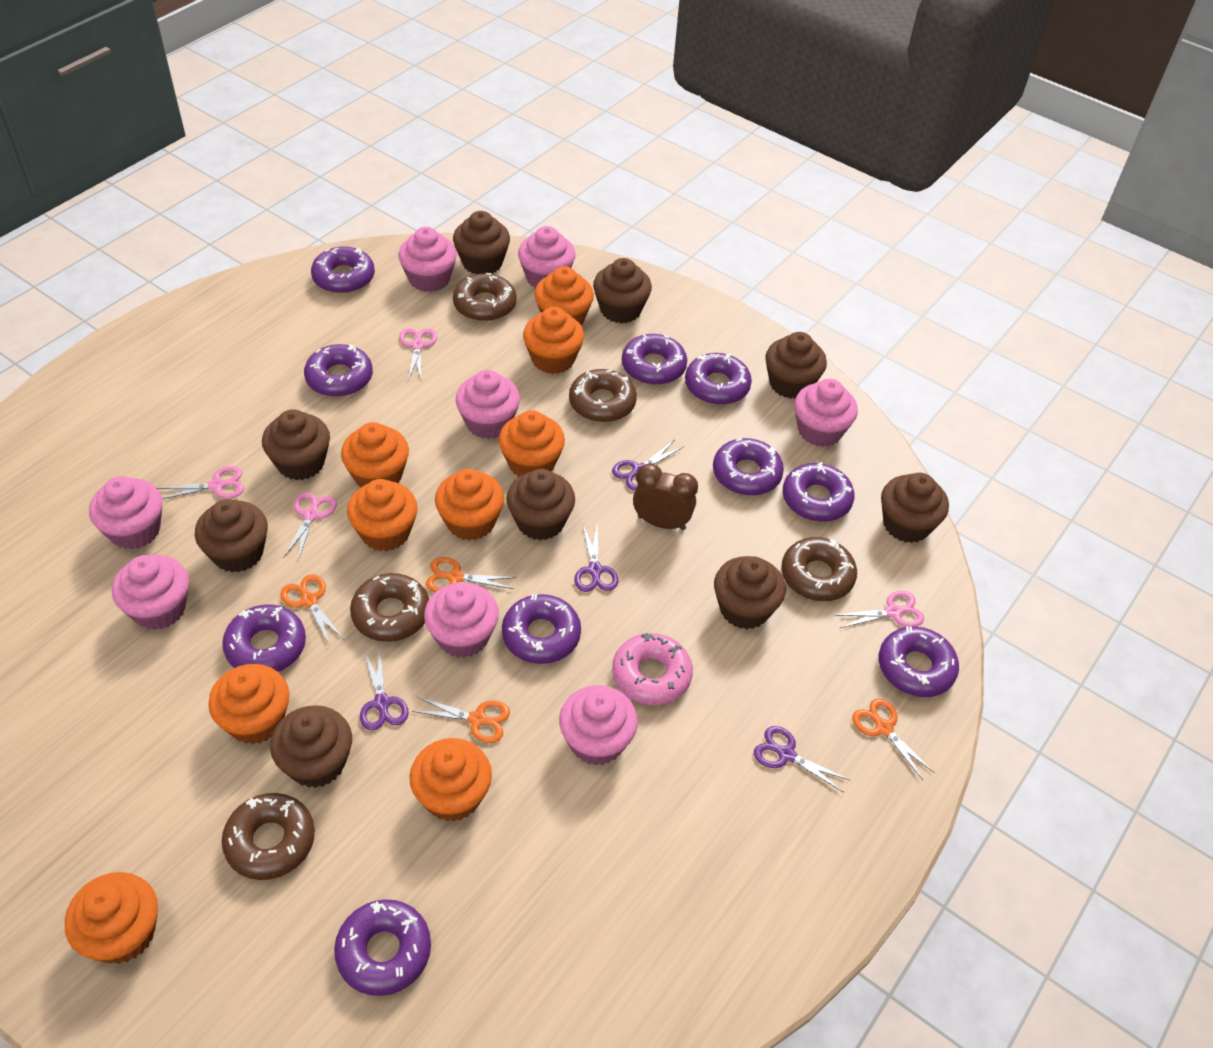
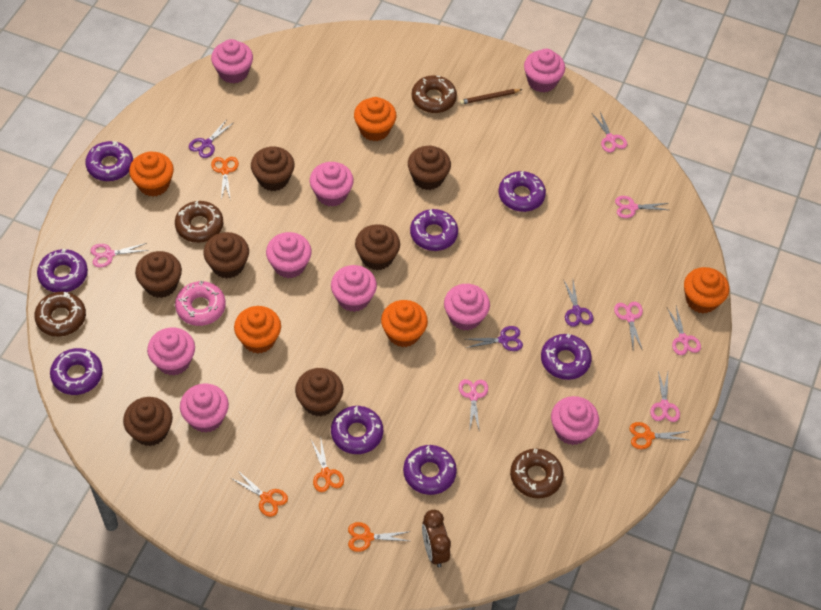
brown cupcake: [195,499,268,572] [262,409,330,480] [270,705,352,788] [453,211,510,274] [506,469,575,540] [593,258,652,323] [714,556,786,629] [765,332,827,399] [881,473,949,543] = 9 -> [123,397,173,446] [135,251,182,298] [204,232,249,279] [251,146,295,191] [295,368,343,416] [355,224,400,270] [408,146,451,190] = 7
brown donut: [221,793,315,880] [350,573,429,642] [453,273,516,322] [569,369,637,422] [781,537,857,601] = 5 -> [34,292,86,337] [175,200,223,243] [412,75,457,113] [510,448,564,498] = 4
brown pencil: none = 0 -> [460,89,523,105] = 1
orange cupcake: [65,872,158,964] [208,664,290,744] [341,422,409,488] [347,479,418,551] [410,738,492,822] [435,469,504,540] [499,410,565,477] [523,307,584,374] [534,266,594,325] = 9 -> [129,152,174,197] [234,306,281,354] [354,97,397,141] [381,300,428,347] [684,267,729,313] = 5
orange scissors: [280,574,344,645] [412,697,510,743] [426,557,516,592] [852,699,935,780] = 4 -> [211,157,239,201] [231,470,288,517] [311,440,344,492] [348,522,411,552] [629,422,689,449] = 5
pink cupcake: [89,476,163,549] [112,555,189,630] [398,227,457,292] [424,582,499,658] [456,370,520,439] [518,226,576,288] [559,685,638,766] [794,379,858,447] = 8 -> [147,327,195,376] [180,384,229,433] [211,39,253,83] [266,232,312,278] [310,162,354,207] [331,265,377,312] [444,284,490,330] [524,49,565,92] [551,396,599,445] = 9
pink scissors: [157,466,244,499] [283,492,337,560] [399,328,437,380] [835,591,924,628] = 4 -> [90,243,148,268] [459,379,488,432] [592,112,627,153] [614,302,643,351] [615,196,668,218] [650,371,680,422] [667,306,701,355] = 7
purple donut: [222,605,306,672] [304,344,373,397] [311,246,375,294] [334,899,431,996] [502,594,581,664] [622,334,687,385] [685,353,752,405] [713,438,784,496] [783,462,855,522] [879,626,959,697] = 10 -> [37,249,88,292] [50,348,103,395] [85,141,133,181] [331,406,383,454] [403,445,457,495] [410,209,458,251] [499,171,546,212] [541,334,592,380] = 8
purple scissors: [360,649,409,731] [574,525,618,592] [612,440,683,490] [754,726,851,792] = 4 -> [189,119,233,158] [466,326,523,351] [563,279,594,327] = 3

